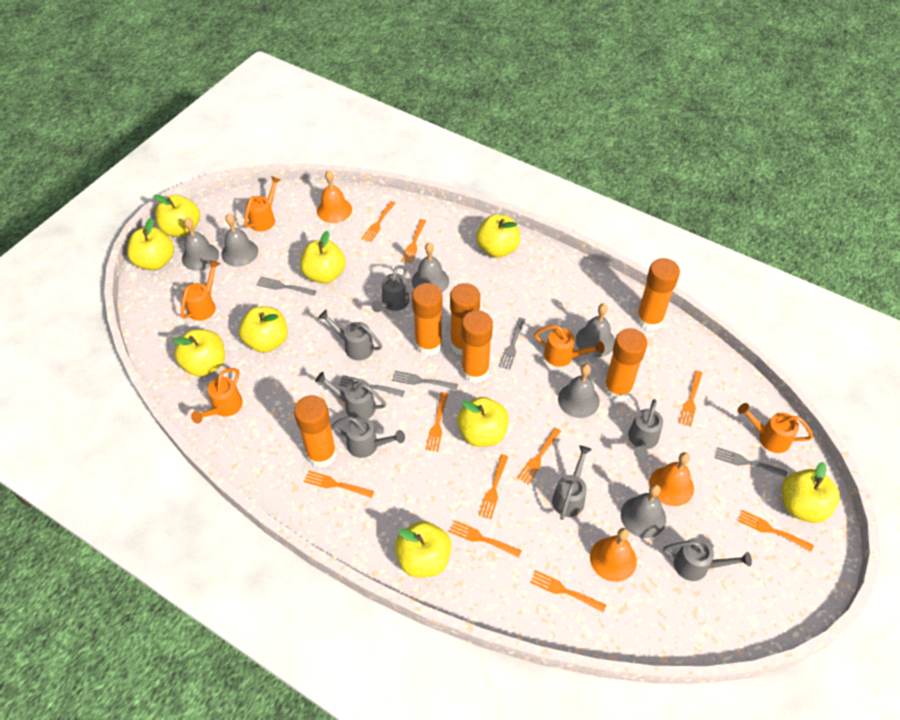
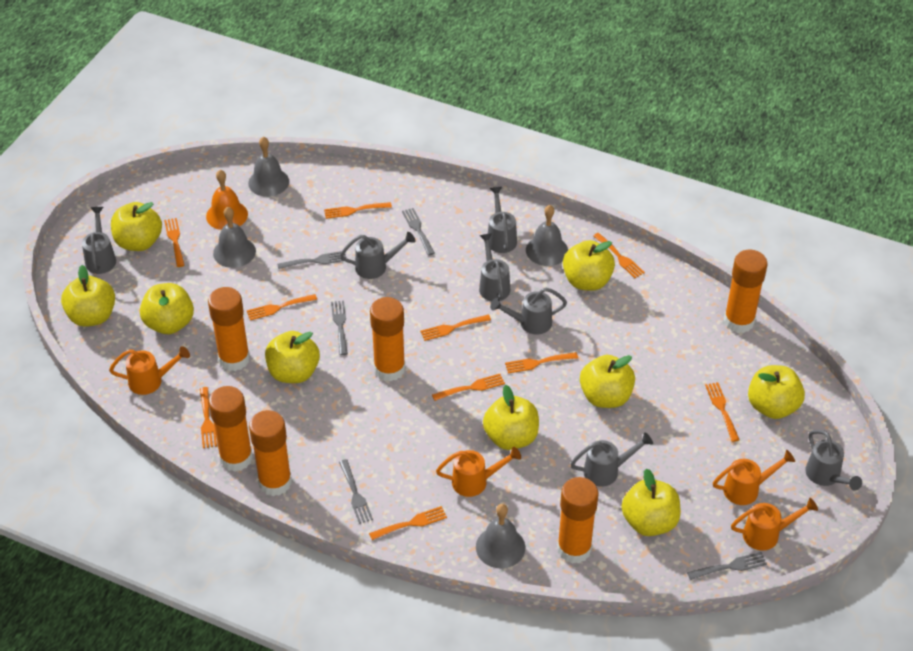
grey bell: [182,218,219,271] [221,213,258,267] [412,242,449,292] [558,364,600,418] [576,304,615,357] [621,484,666,538] = 6 -> [213,207,256,268] [248,137,289,197] [476,504,525,568] [526,205,568,266] = 4
orange bell: [317,170,352,223] [590,528,637,582] [649,452,694,506] = 3 -> [206,170,248,230] = 1
orange watering can: [181,260,220,321] [191,368,243,424] [244,176,281,231] [534,325,605,367] [738,403,813,453] = 5 -> [109,346,190,395] [436,447,521,497] [713,450,795,505] [731,498,818,551] = 4

